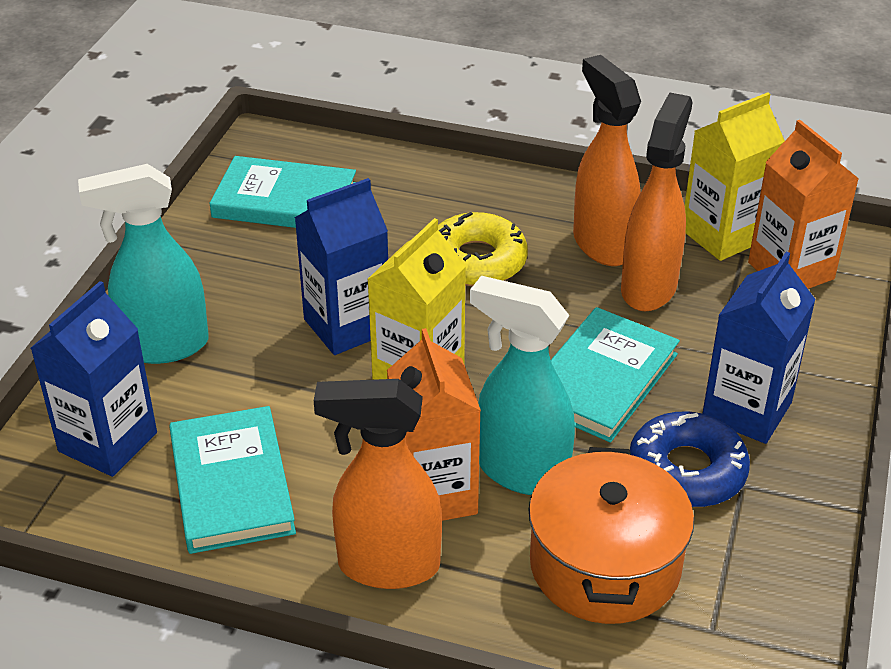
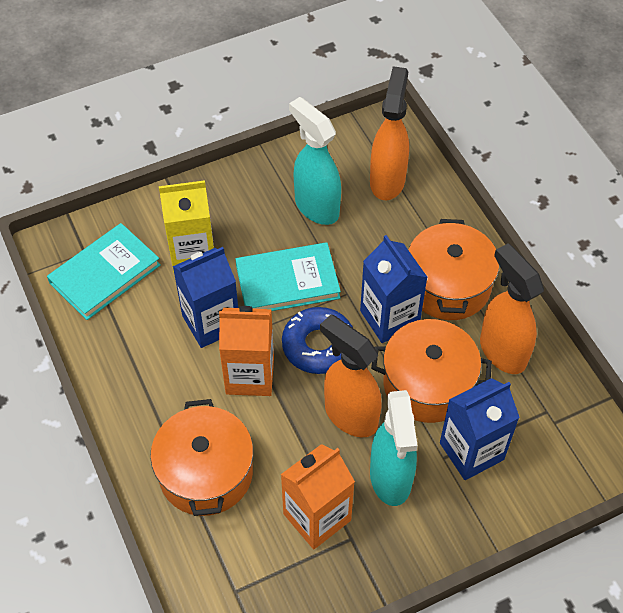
orange pot: [528,447,694,624] = 1 -> [150,399,253,516] [371,319,492,423] [409,219,499,320] = 3
turquoise book: [169,406,296,554] [210,156,356,228] [551,307,680,443] = 3 -> [47,223,161,320] [235,242,341,311] = 2
yellow carton: [367,218,466,380] [685,93,785,261] = 2 -> [159,180,214,272] = 1
yellow donut: [438,212,528,286] = 1 -> none = 0

